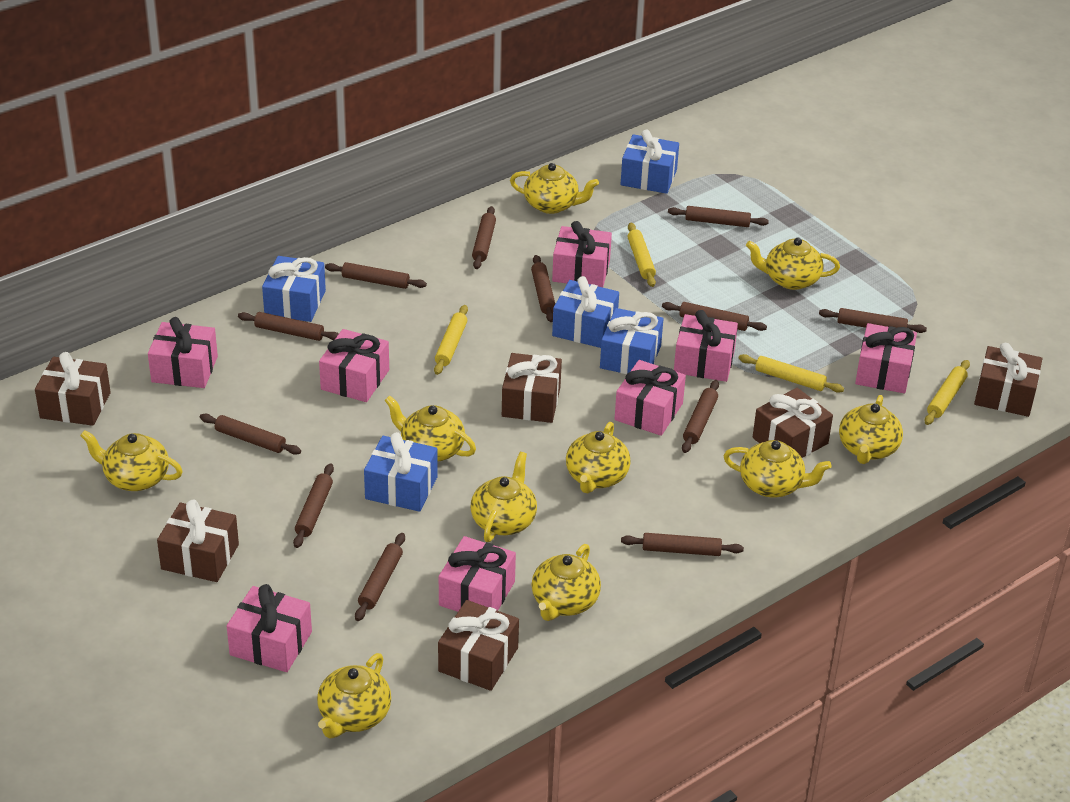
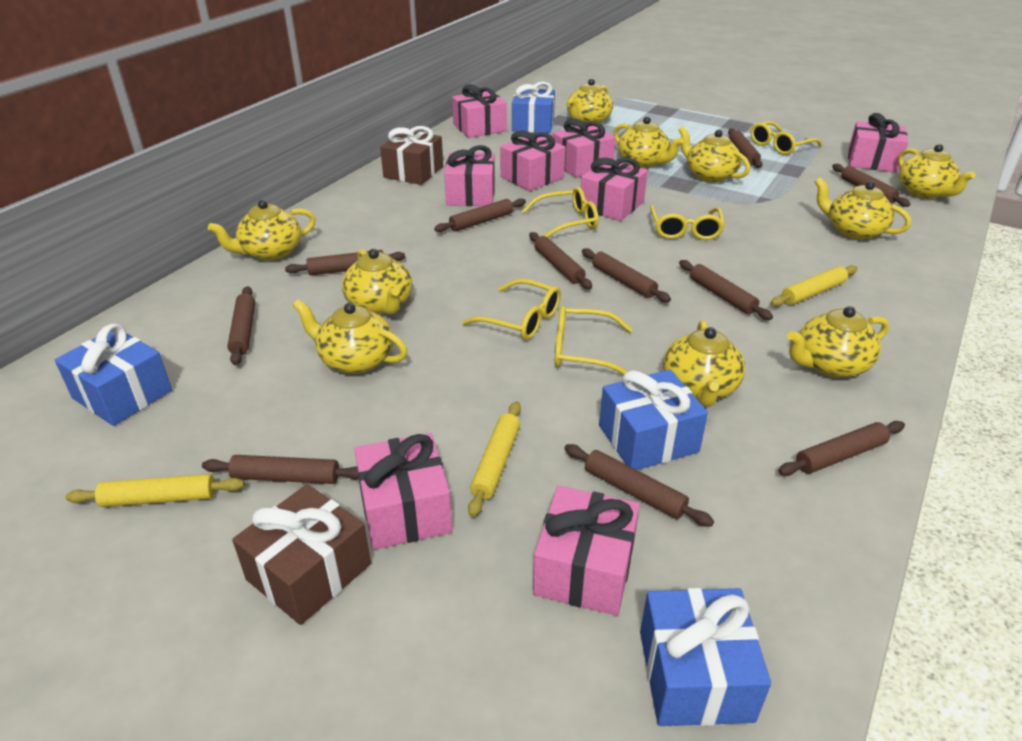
blue gift: [262,256,326,322] [364,432,438,512] [552,276,619,348] [600,308,663,374] [621,130,679,194] = 5 -> [55,324,172,426] [512,82,555,133] [599,370,708,470] [640,588,771,726] = 4
brown gift: [35,352,111,426] [157,499,239,582] [438,600,519,691] [502,353,562,423] [753,388,833,458] [974,343,1042,417] = 6 -> [232,484,371,625] [380,126,443,185] = 2
brown rolling pin: [200,414,301,455] [238,312,339,341] [293,463,334,548] [325,262,427,289] [355,533,405,621] [472,206,496,269] [531,255,555,322] [621,533,744,556] [662,302,767,331] [668,206,769,227] [682,380,719,453] [819,308,927,333] = 12 -> [202,455,359,484] [227,286,255,365] [285,250,405,275] [434,198,526,232] [529,232,592,289] [564,444,714,527] [582,248,671,302] [679,260,773,320] [728,128,763,168] [778,421,905,476] [832,164,910,207] = 11
yellow glasses: none = 0 -> [462,279,561,340] [521,187,599,238] [555,306,633,375] [650,205,725,240] [751,121,822,155] = 5
yellow rolling pin: [434,305,468,375] [628,223,656,287] [738,354,844,393] [924,360,970,425] = 4 -> [66,474,244,507] [468,401,521,517] [771,265,857,307] = 3

